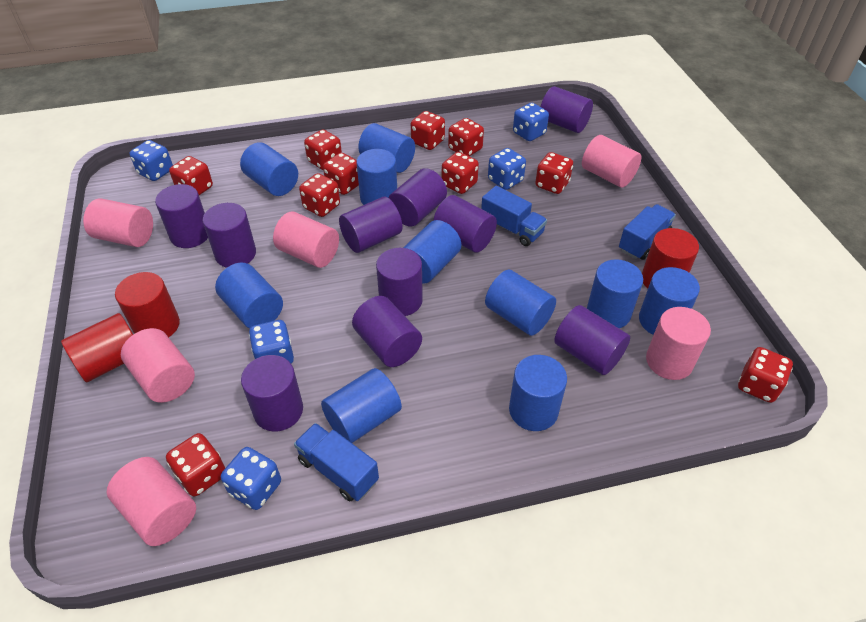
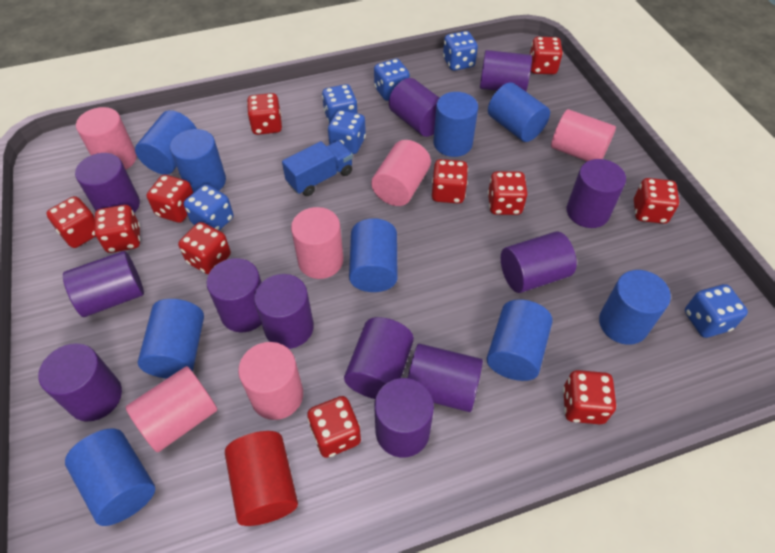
blue cylinder: [215,262,283,328] [240,142,298,196] [321,368,402,443] [356,149,397,205] [358,123,415,173] [403,220,461,284] [485,270,556,336] [509,355,567,431] [587,260,643,328] [639,267,700,335] = 10 -> [65,428,155,526] [135,110,197,175] [138,299,204,379] [170,129,226,193] [349,218,397,292] [433,92,478,157] [486,299,552,381] [488,83,550,142] [599,270,671,345] = 9
blue dice: [130,140,173,181] [221,447,281,510] [249,320,294,364] [488,148,526,190] [513,103,549,141] = 5 -> [184,184,233,230] [322,84,357,124] [328,110,366,154] [374,59,410,101] [443,31,478,71] [685,284,748,338] = 6
blue truck: [294,423,379,501] [481,186,547,246] [619,204,676,260] = 3 -> [282,141,353,196] = 1
purple cylinder: [155,184,208,248] [203,203,256,268] [241,355,303,431] [339,197,402,253] [352,296,422,367] [376,248,423,316] [388,168,447,227] [433,195,497,253] [541,86,593,133] [554,305,630,375] = 10 -> [38,343,122,421] [63,251,144,317] [75,153,140,213] [206,258,262,332] [254,274,314,349] [344,317,414,399] [375,378,434,457] [389,78,439,137] [408,344,483,412] [480,50,532,91] [501,231,577,293] [567,159,626,228] = 12
red cylinder: [61,313,133,382] [115,272,180,337] [642,228,699,288] = 3 -> [225,431,298,526] = 1
red dice: [166,433,225,497] [169,156,213,195] [299,173,340,217] [304,129,342,170] [323,153,359,195] [411,111,445,150] [442,152,479,194] [448,118,484,156] [535,152,573,194] [738,347,793,403] = 10 -> [46,196,96,248] [94,205,140,253] [147,175,193,223] [178,222,231,274] [247,93,282,135] [307,396,361,458] [432,159,468,204] [488,171,527,215] [530,37,563,74] [563,370,617,424] [634,178,679,224] = 11

